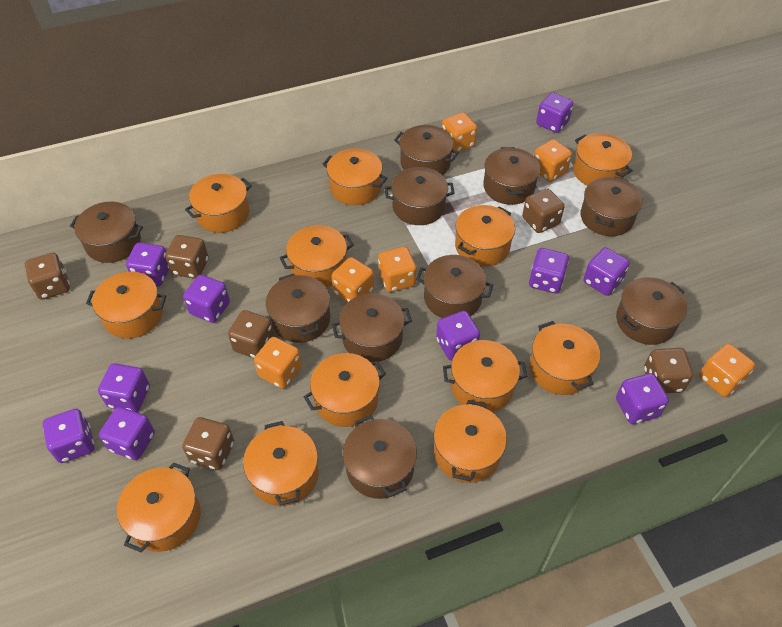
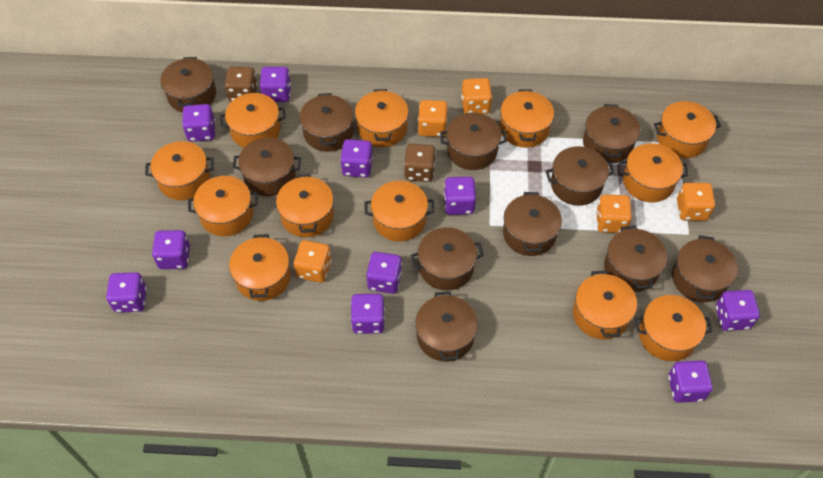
brown dice: [25,253,70,300] [165,235,209,279] [182,417,234,470] [228,310,274,358] [522,189,564,233] [644,348,693,393] = 6 -> [225,67,258,102] [404,144,436,182] = 2
brown pot: [70,201,143,263] [266,273,330,343] [332,293,412,362] [343,415,417,499] [385,167,455,225] [394,125,459,175] [416,255,493,318] [483,147,540,205] [581,177,643,236] [616,277,687,345] = 10 -> [160,57,216,113] [232,138,301,196] [300,93,353,152] [411,227,484,291] [415,291,478,362] [440,112,507,170] [503,192,562,256] [546,146,615,206] [583,104,640,163] [604,225,667,292] [672,235,738,302] = 11
orange dice: [254,337,302,389] [331,257,374,302] [378,247,417,292] [442,112,477,152] [534,139,572,182] [699,344,755,397] = 6 -> [294,240,331,283] [418,100,448,137] [461,78,492,114] [596,194,632,233] [677,183,715,221] = 5

